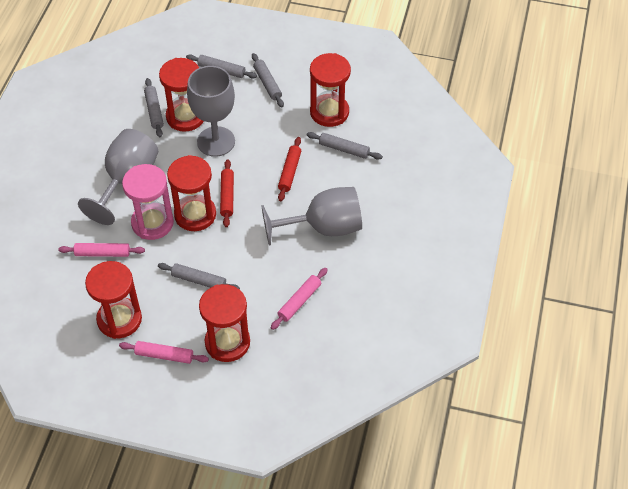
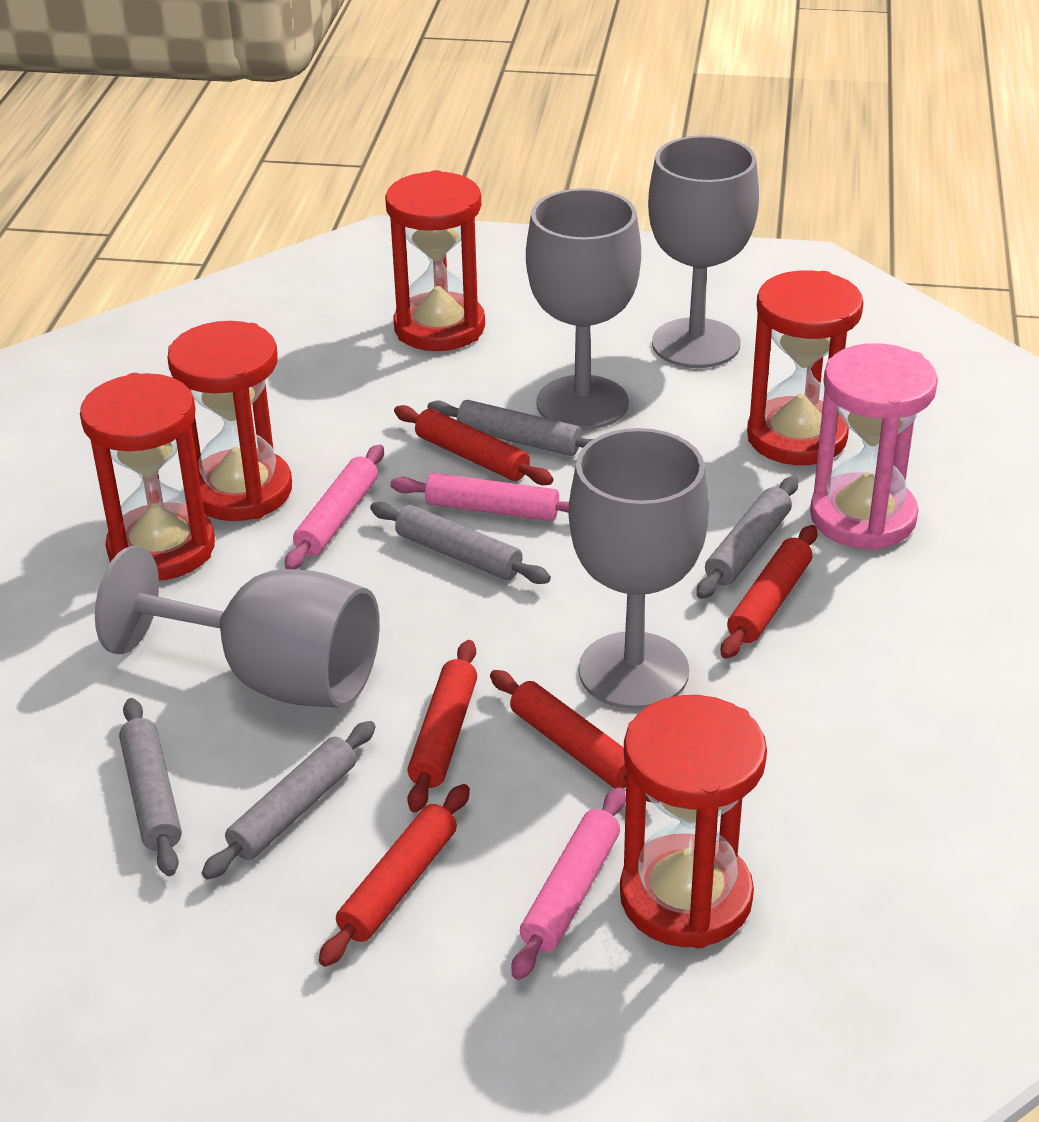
grey goblet: [78,129,158,225] [187,66,235,157] [261,187,362,245] = 3 -> [95,546,380,708] [526,188,641,430] [569,428,709,709] [648,135,759,368] = 4
red rolling pin: [220,159,234,227] [278,137,301,201] = 2 -> [319,784,470,967] [394,405,554,485] [407,640,477,812] [490,670,651,802] [721,525,818,659] = 5

